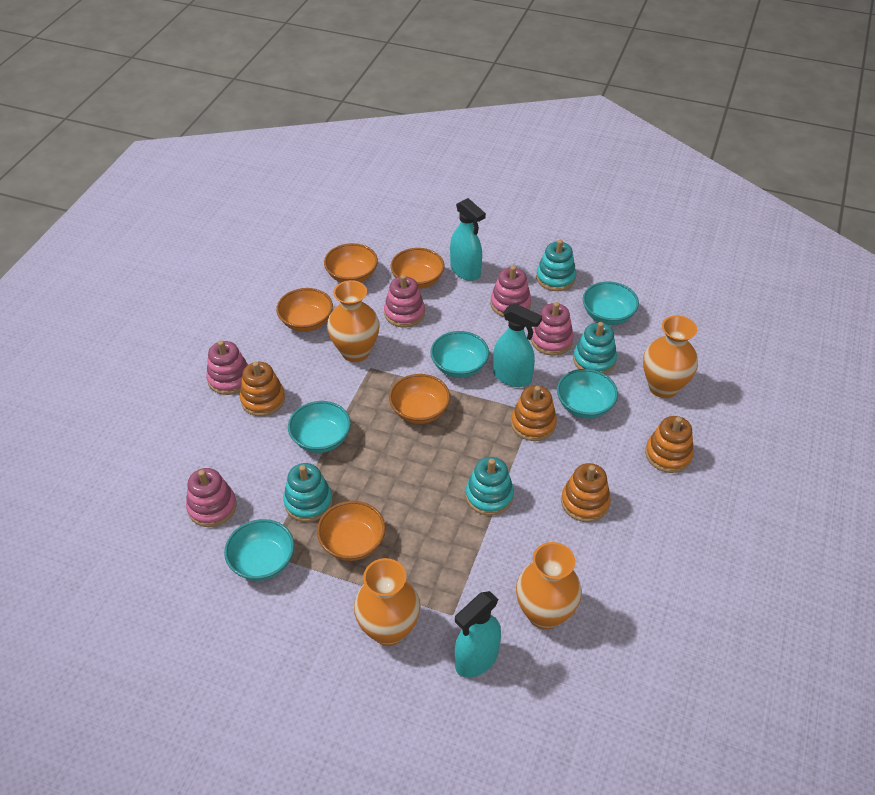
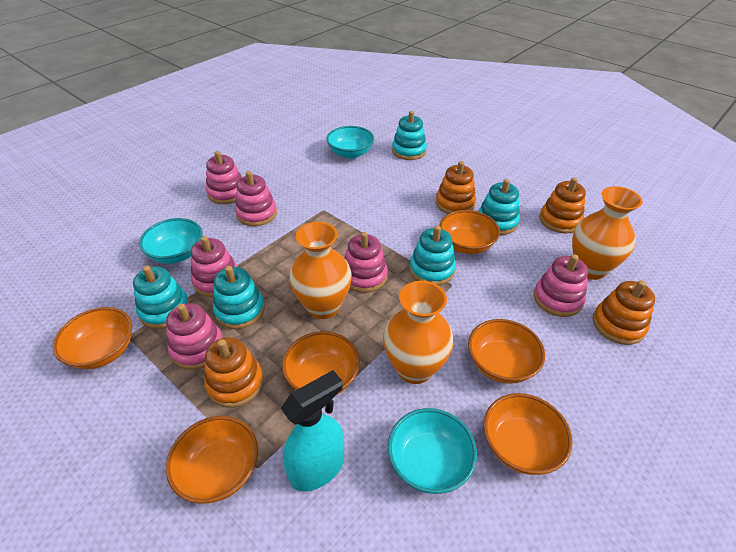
orange bowl: [276,288,333,332] [317,501,386,561] [324,243,378,283] [389,374,450,424] [391,248,445,289] = 5 -> [53,307,132,369] [166,416,258,504] [282,331,360,394] [439,210,500,254] [468,319,545,384] [483,393,573,475] = 6
orange vase: [327,280,380,362] [354,558,420,646] [516,542,582,630] [643,315,698,398] = 4 -> [289,222,352,319] [383,281,454,384] [572,186,643,280] = 3
pink stacking toy: [186,468,236,527] [206,341,248,395] [384,275,425,327] [490,266,531,317] [531,302,574,356] = 5 -> [166,303,223,370] [191,236,238,297] [206,151,242,204] [235,171,277,227] [345,232,388,293] [534,254,588,317] = 6
turquoise bowl: [224,519,294,581] [288,401,351,453] [430,331,489,378] [557,369,618,419] [583,282,639,325] = 5 -> [139,218,203,264] [326,126,374,159] [388,408,477,494] = 3
turquoise spray bottle: [450,198,486,281] [455,591,501,678] [493,303,542,387] = 3 -> [281,370,344,492] = 1
turquoise stacking toy: [283,463,333,522] [466,457,514,516] [536,240,576,291] [573,322,617,374] = 4 -> [133,266,190,329] [213,266,265,329] [392,111,427,160] [410,226,456,286] [478,179,520,235] = 5

